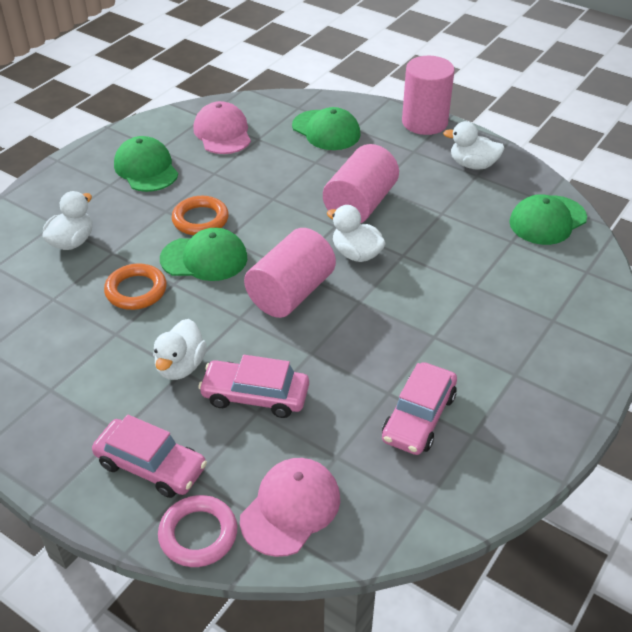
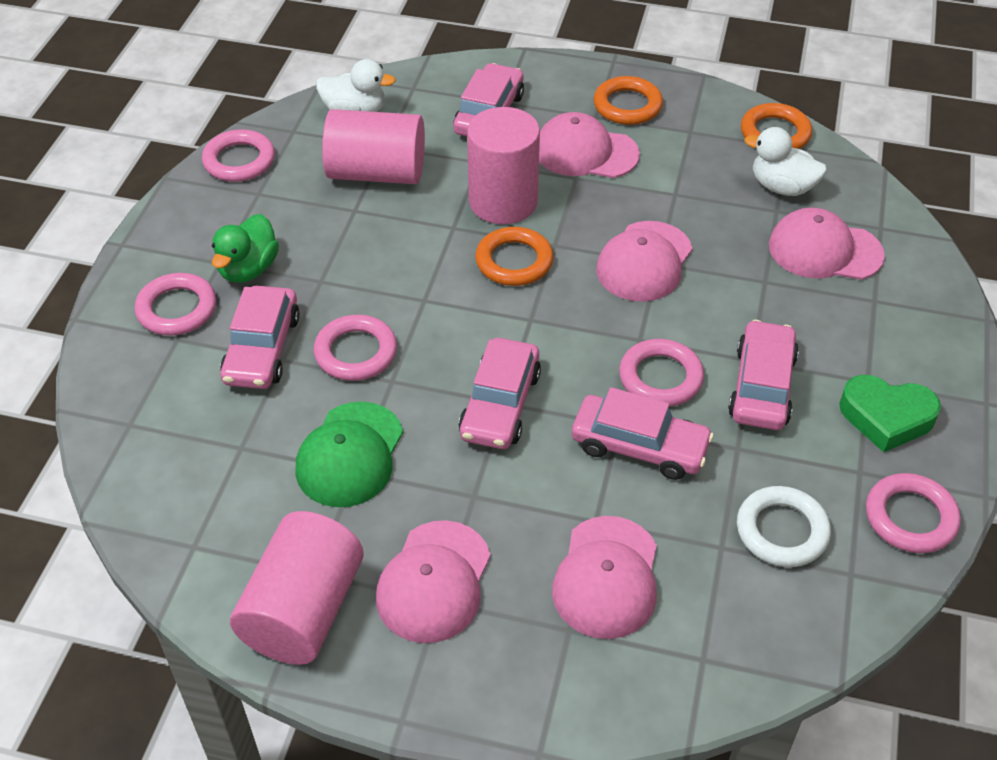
green cap: [114,136,178,192] [160,228,247,281] [292,107,361,150] [509,194,587,245] = 4 -> [295,401,403,507] = 1
green duck: none = 0 -> [212,214,279,283] = 1
green heart: none = 0 -> [839,375,941,453] = 1
orange ring: [104,263,167,310] [172,196,229,235] = 2 -> [475,227,554,286] [593,76,663,125] [741,103,812,149] = 3
pink cap: [193,101,251,154] [240,458,340,557] = 2 -> [376,520,491,643] [539,112,640,178] [552,516,657,639] [596,221,693,302] [769,207,885,280] = 5
pink car: [92,415,207,498] [198,355,309,418] [382,362,457,455] = 3 -> [220,286,300,389] [453,63,524,136] [459,338,541,449] [572,387,714,480] [728,320,799,430] = 5
pink ring: [158,495,237,567] = 1 -> [135,273,216,336] [202,129,275,182] [314,315,397,381] [619,339,704,407] [866,473,961,553] = 5
white duck: [42,191,93,250] [153,319,207,380] [327,205,386,262] [443,121,505,170] = 4 -> [316,59,396,112] [744,127,827,196] = 2
white ring: none = 0 -> [737,486,831,567] = 1

